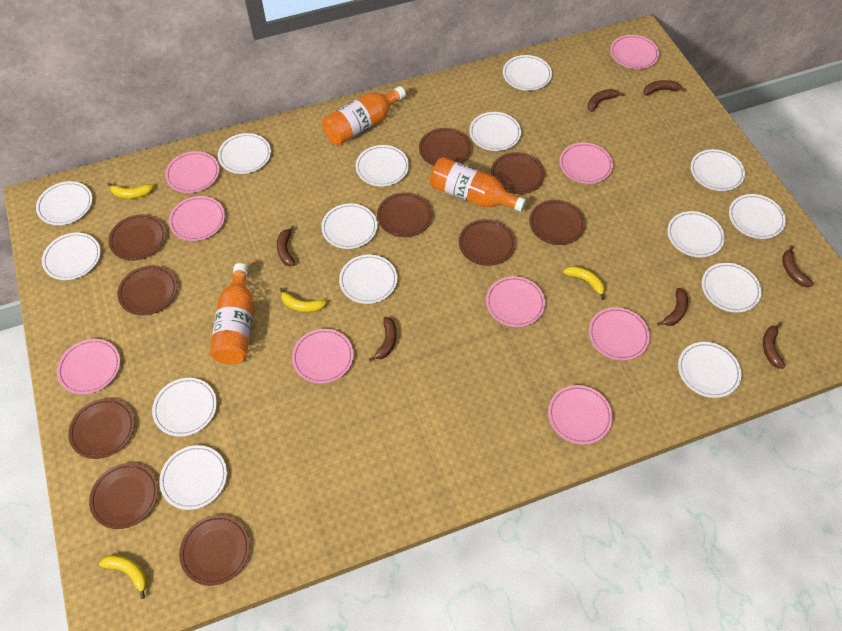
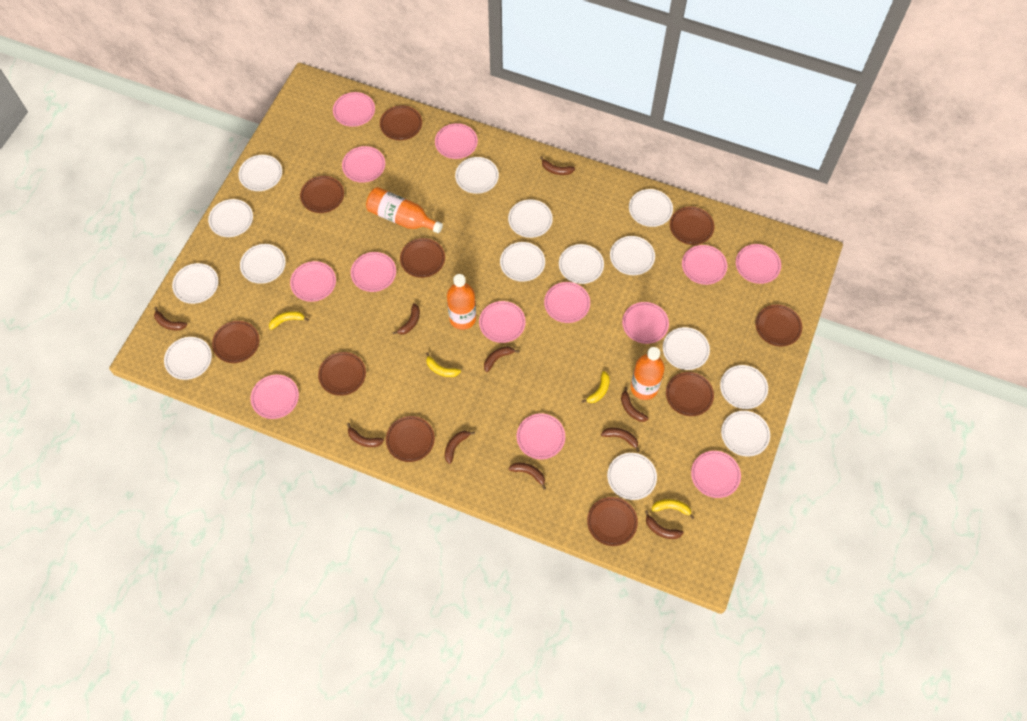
brown banana: [277,225,296,266] [369,317,396,362] [587,89,625,112] [643,80,686,96] [657,288,688,326] [763,322,785,369] [782,245,813,287] = 7 -> [154,307,187,330] [347,423,384,447] [393,303,420,335] [445,431,475,464] [484,346,519,372] [508,463,546,490] [540,156,575,175] [601,428,640,452] [621,387,649,422] [645,510,684,539] = 10
pink plate: [57,339,120,395] [165,151,219,193] [169,196,225,241] [292,329,354,384] [486,276,545,327] [548,385,613,445] [559,142,613,184] [589,307,650,361] [610,35,659,69] = 9 -> [251,375,299,419] [290,261,336,302] [333,92,375,127] [342,146,385,183] [351,252,396,292] [435,123,478,159] [479,301,526,343] [517,414,565,459] [544,282,590,323] [622,302,669,344] [682,245,727,285] [691,451,741,498] [736,244,781,284] = 13

